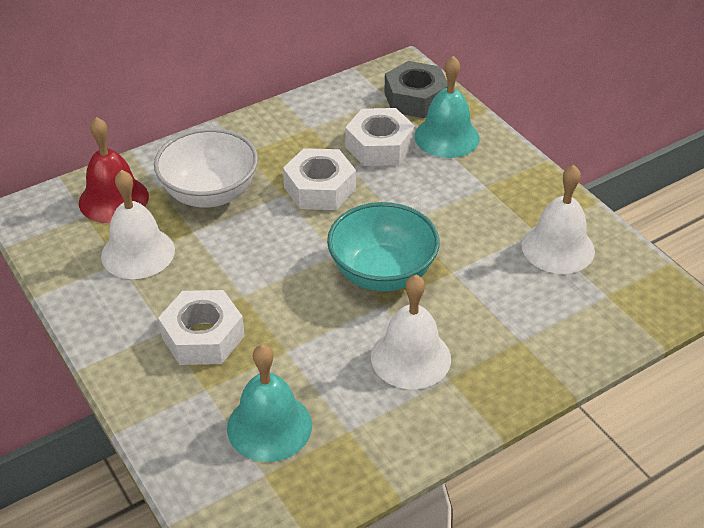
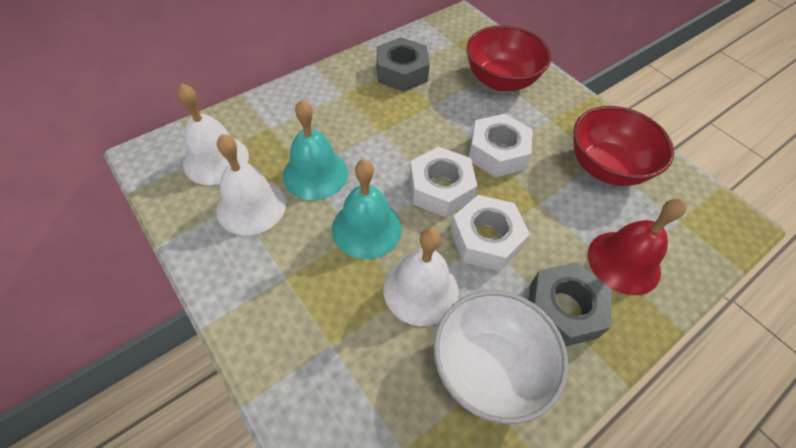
grey nut: [384,61,447,118] = 1 -> [377,37,430,92] [529,262,612,346] = 2
red bowl: none = 0 -> [467,26,551,91] [573,106,674,186] = 2
turquoise bowl: [327,202,440,292] = 1 -> none = 0

